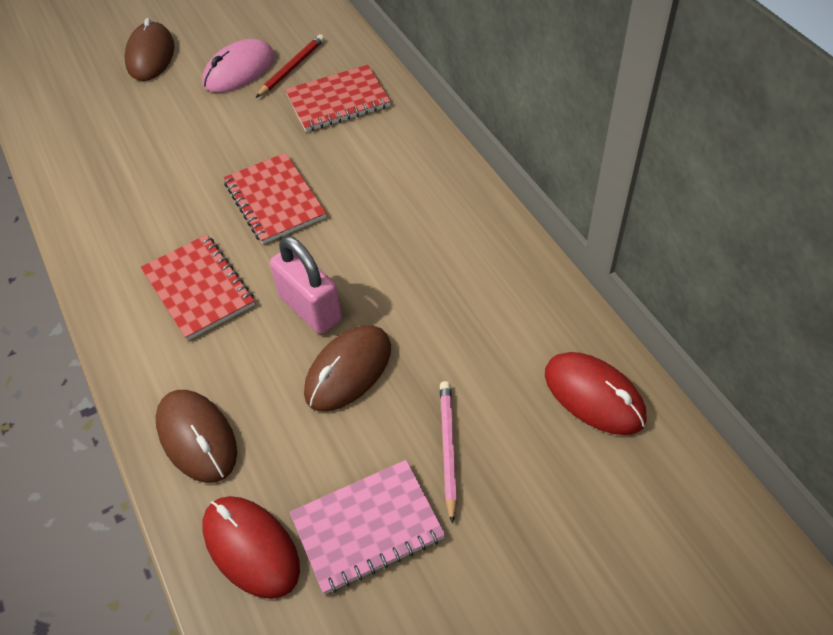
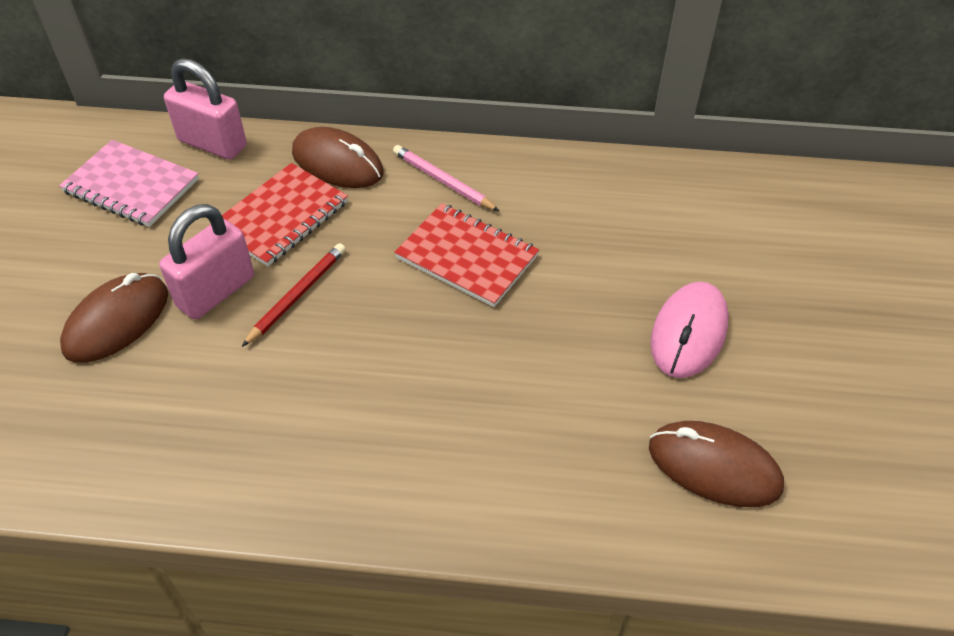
pink padlock: [270,236,342,334] = 1 -> [159,204,254,320] [164,59,247,160] = 2
red mouse: [202,496,300,599] [545,352,647,435] = 2 -> none = 0
red notebook: [141,234,255,341] [224,153,326,244] [285,65,391,132] = 3 -> [209,163,348,266] [394,203,539,307] = 2

